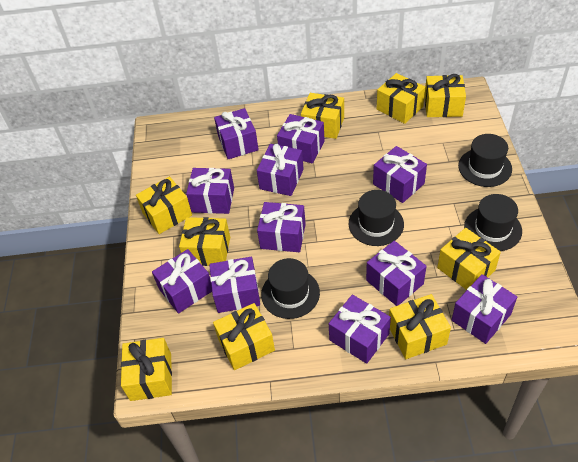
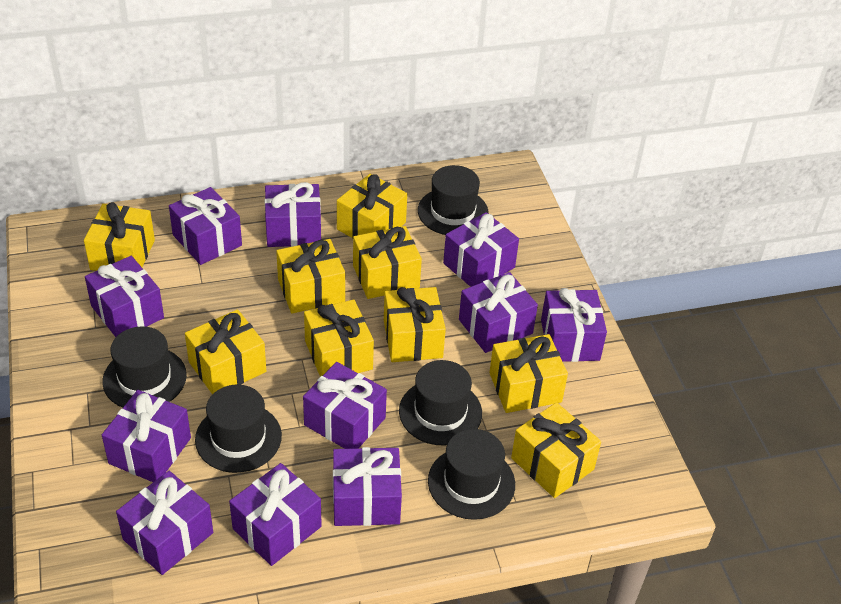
black hat: [261,258,320,319] [349,190,404,246] [458,134,512,187] [464,194,522,251] = 4 -> [102,326,187,408] [195,385,282,473] [399,360,482,445] [418,165,489,235] [428,429,515,520] = 5

